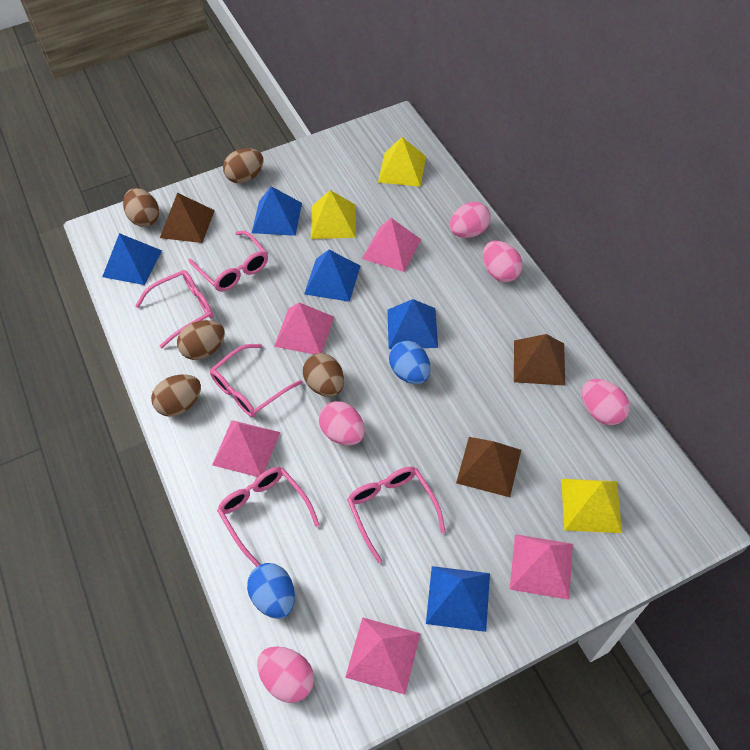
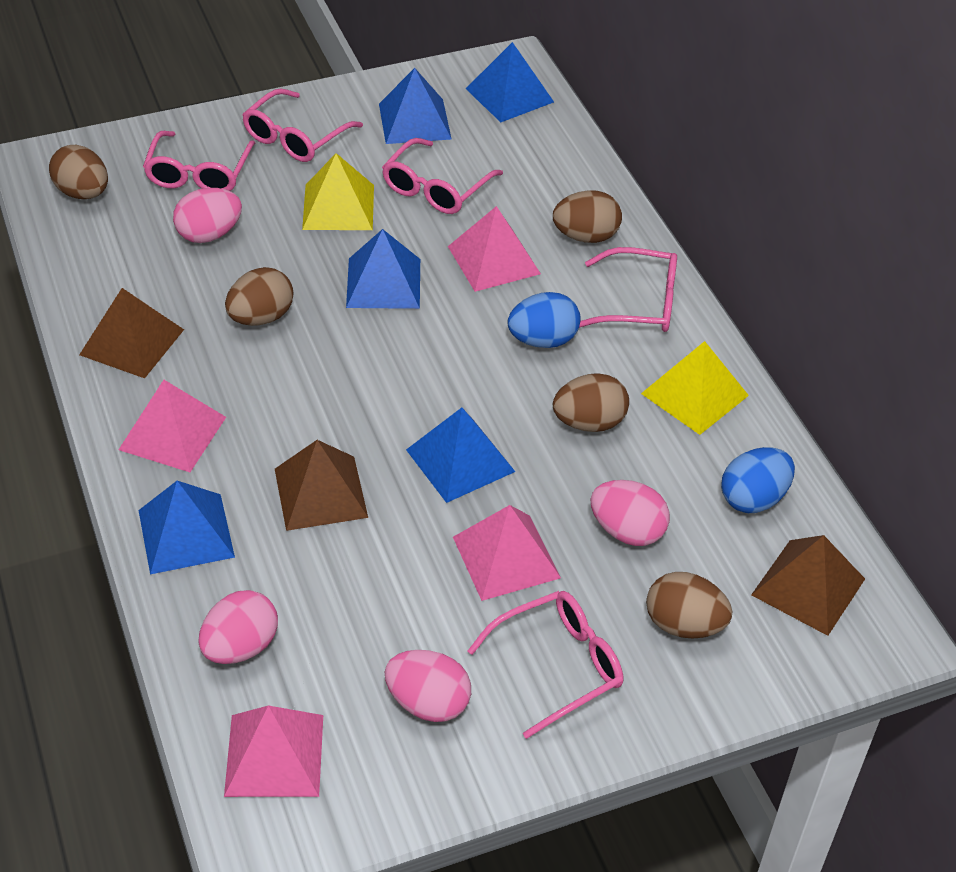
pink egg: [257,646,314,703] [319,401,365,445] [450,202,491,238] [483,241,523,282] [582,379,630,425] = 5 -> [173,188,242,243] [199,590,278,664] [385,650,471,722] [590,480,670,546] = 4
pink pyramid: [212,420,280,477] [274,302,334,354] [345,617,421,695] [362,218,421,272] [509,534,573,600] = 5 -> [119,380,226,472] [224,705,323,797] [448,206,541,292] [453,505,561,601] = 4
yellow pyramid: [311,190,356,239] [378,137,426,187] [561,479,622,533] = 3 -> [302,153,374,230] [641,341,749,435] = 2

